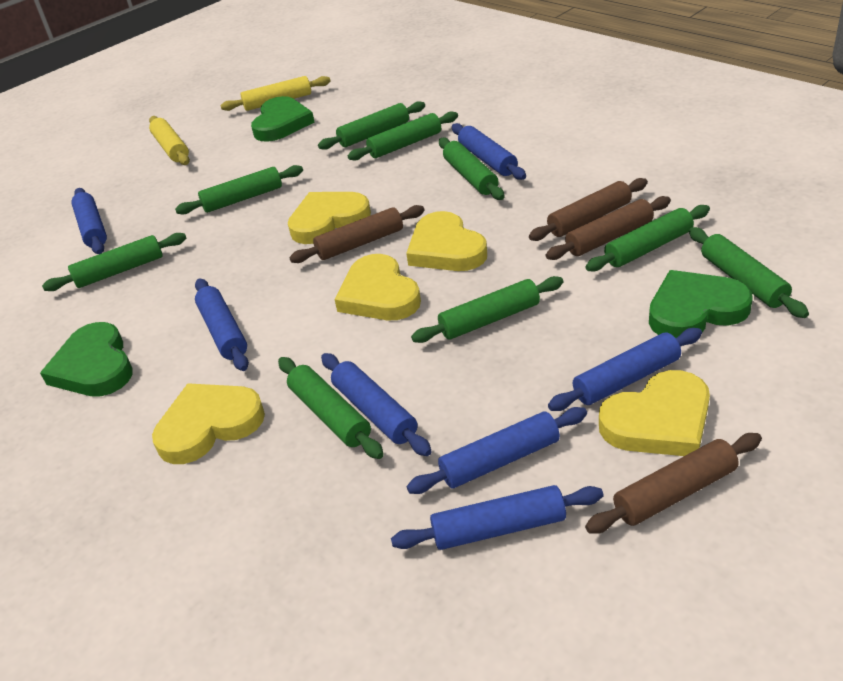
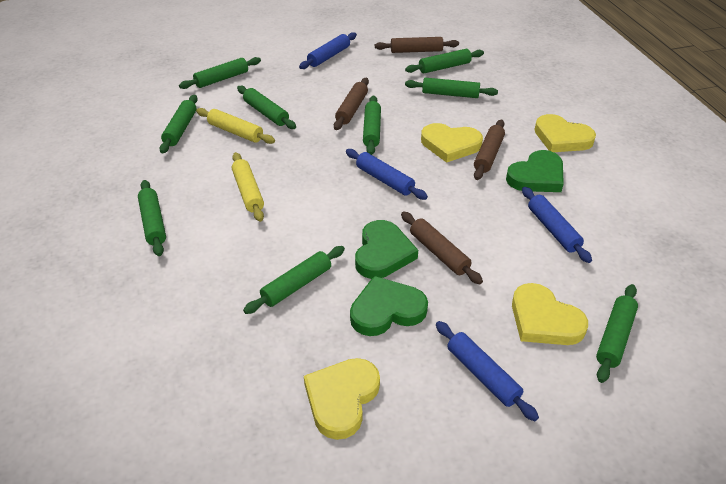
blue rolling pin: [71,188,107,254] [195,278,249,371] [321,353,432,456] [391,485,604,550] [407,407,587,494] [452,123,526,180] [548,328,702,411] = 7 -> [299,32,357,69] [346,149,428,200] [436,321,539,421] [522,187,592,263] = 4
yellow heart: [152,383,265,464] [288,192,371,244] [334,254,421,320] [406,211,487,271] [599,370,710,456] = 5 -> [304,358,380,440] [421,123,483,163] [512,283,588,345] [534,114,596,152] = 4

